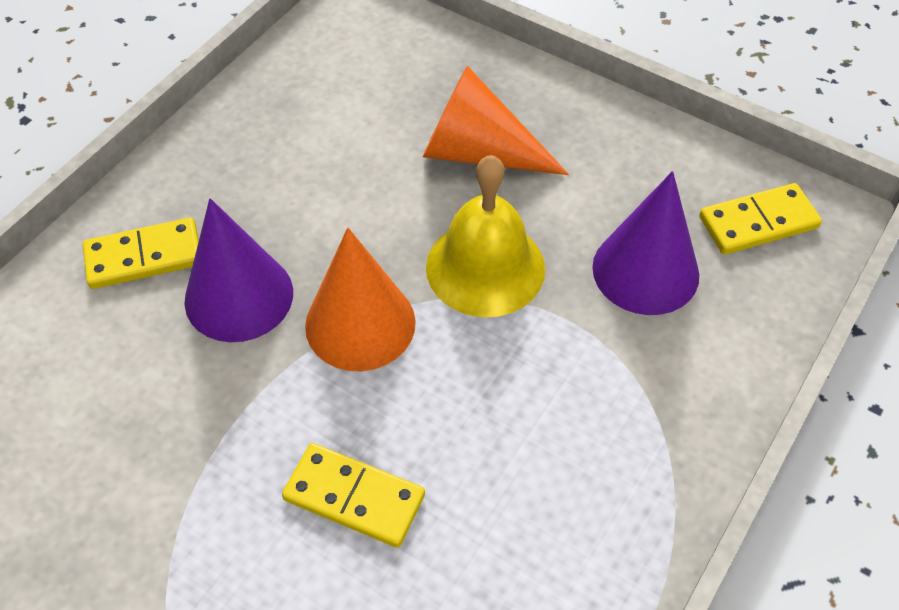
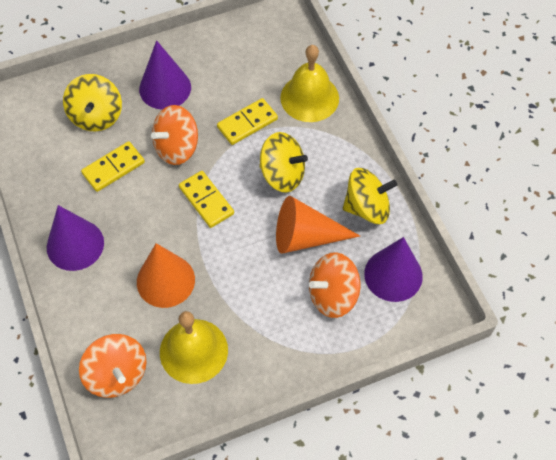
orange spinning top: none = 0 -> [79,334,146,398] [151,105,198,165] [309,252,360,318] = 3
purple cone: [184,198,293,342] [592,171,699,315] = 2 -> [47,205,104,271] [139,40,191,110] [364,237,423,302] = 3
yellow bell: [426,155,545,317] = 1 -> [160,311,228,384] [280,45,339,122] = 2
yellow spinning top: none = 0 -> [63,74,122,132] [259,132,308,193] [343,168,397,224] = 3

